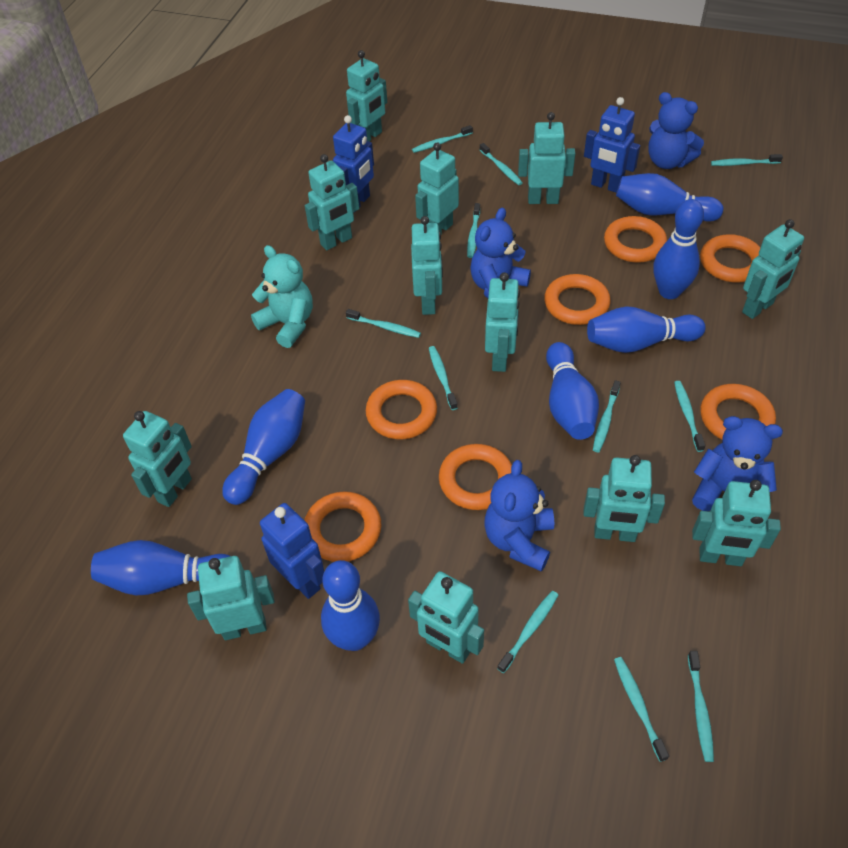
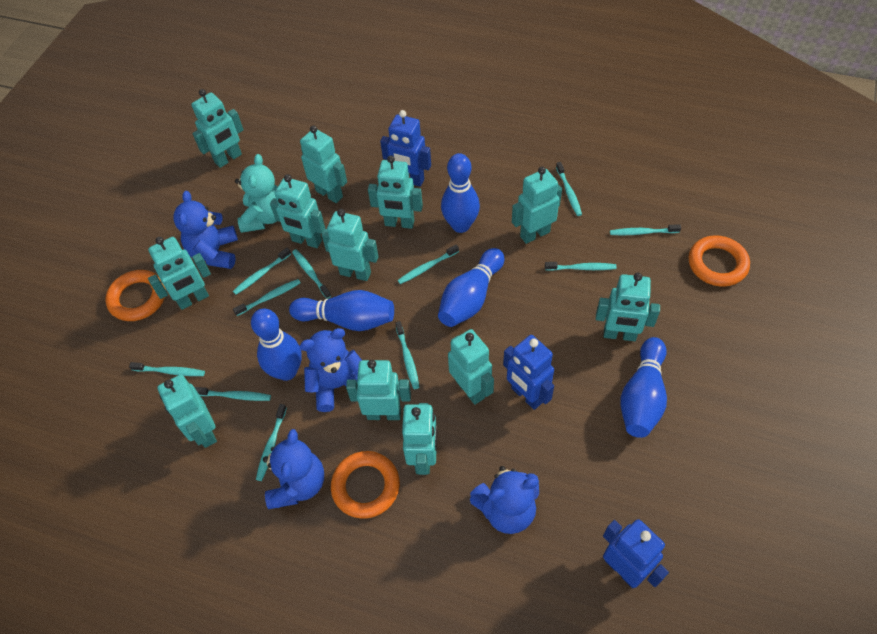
blue bowling pin: [91,540,230,595] [222,389,305,505] [321,560,380,651] [546,342,599,440] [587,306,705,353] [616,173,723,222] [654,199,704,299] = 7 -> [251,308,302,381] [289,290,394,331] [438,248,504,327] [441,153,480,233] [620,337,667,438] = 5
orange ring: [304,491,381,562] [366,380,437,440] [439,444,512,510] [544,274,611,325] [604,216,667,263] [700,234,761,283] [700,384,776,440] = 7 -> [106,270,166,321] [331,451,400,519] [689,235,750,287] = 3

